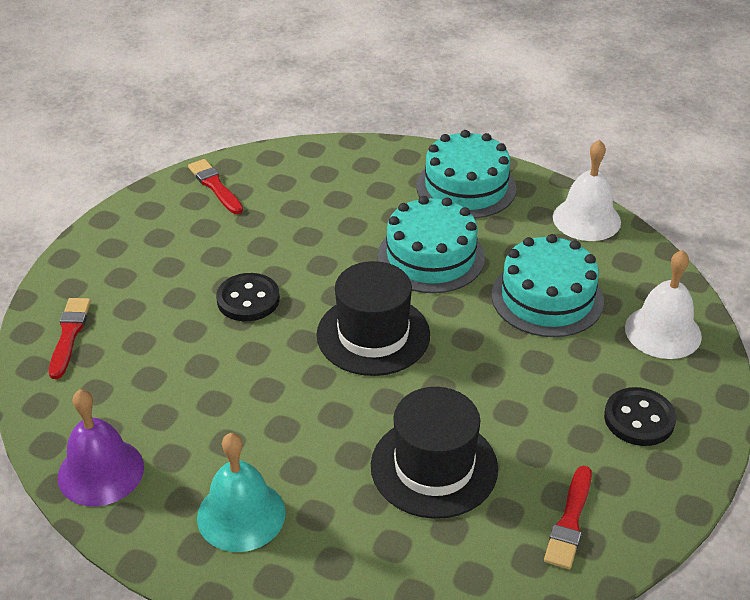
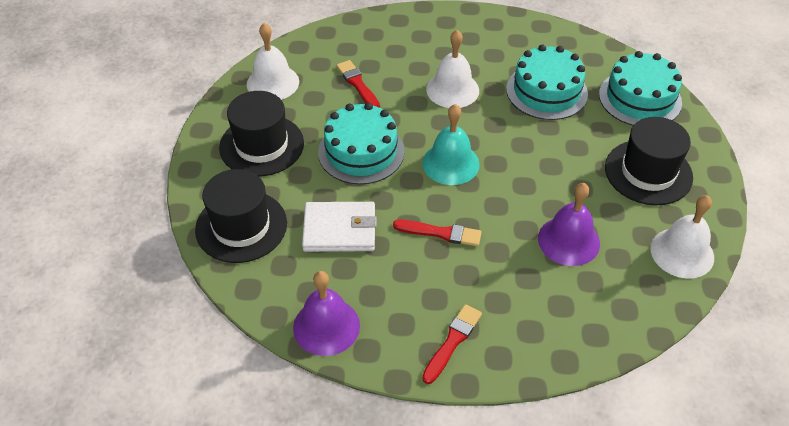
black button: [216,273,280,321] [604,387,676,446] = 2 -> none = 0
black hat: [316,261,430,376] [371,387,498,519] = 2 -> [195,169,287,263] [219,91,304,176] [605,117,693,205] = 3
purple bell: [58,389,144,506] = 1 -> [293,271,360,356] [538,183,600,266] = 2
white bell: [553,140,621,241] [625,250,702,359] = 2 -> [247,23,299,100] [426,30,479,108] [651,195,714,278] = 3
white wallet: none = 0 -> [302,202,377,252] = 1

